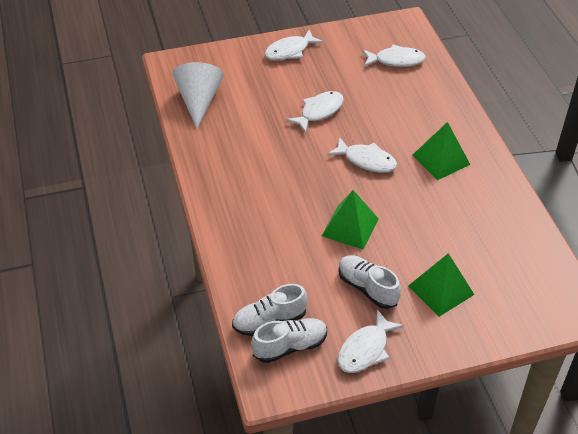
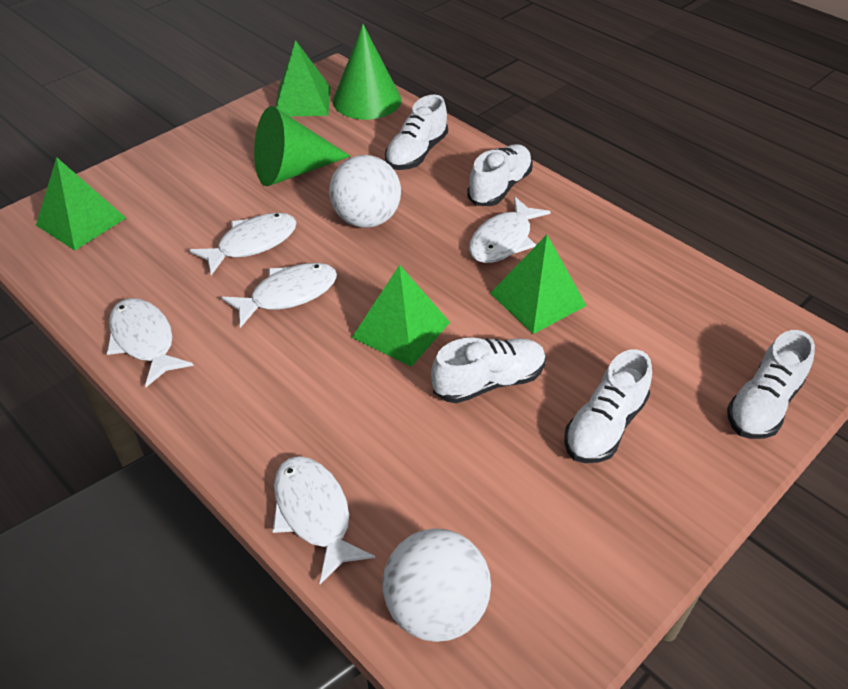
green cone: none = 0 -> [254,106,351,186] [333,24,401,120] = 2
green pyramid: [322,190,379,250] [408,253,475,317] [412,122,470,180] = 3 -> [36,157,126,251] [276,40,331,116] [352,265,450,367] [490,235,587,334] = 4
white ball: none = 0 -> [329,155,401,228] [382,529,491,642] = 2
white cone: [172,62,224,129] = 1 -> none = 0
white shoe: [232,284,308,336] [251,318,327,363] [338,255,401,309] = 3 -> [385,95,448,170] [431,337,546,403] [467,144,533,206] [564,349,652,463] [727,330,815,439] = 5

